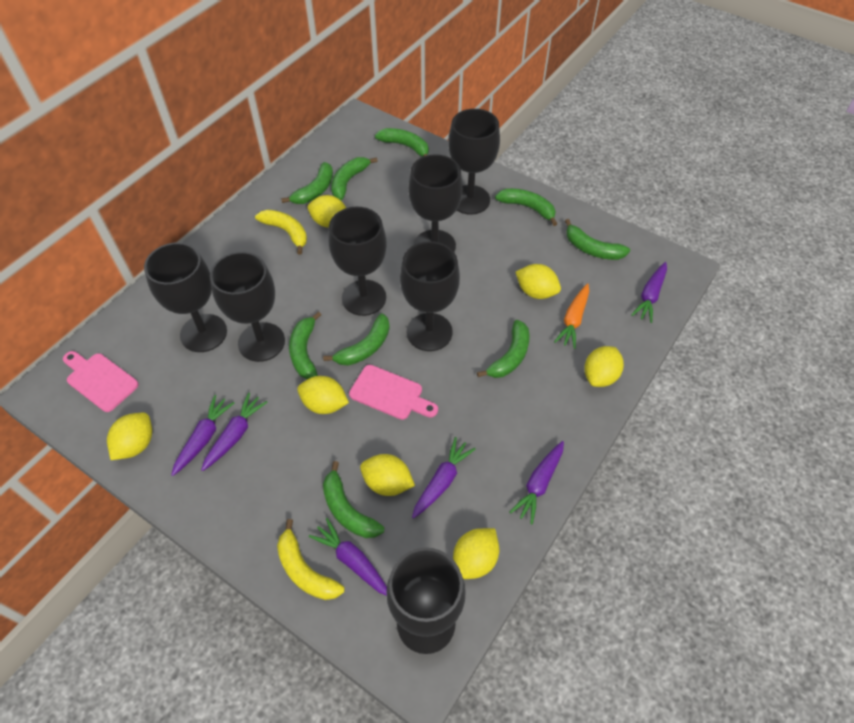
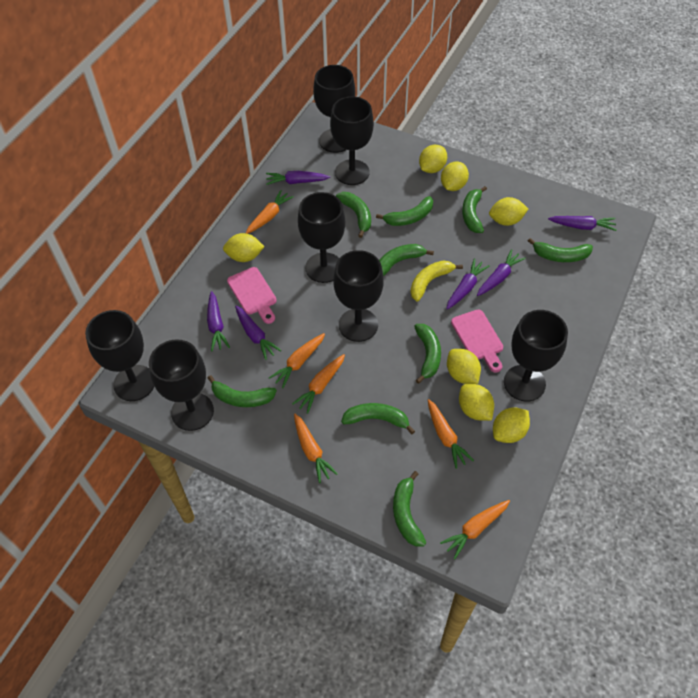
orange carrot: [554,283,589,349] = 1 -> [246,190,294,234] [269,333,325,388] [292,354,345,414] [294,414,338,483] [428,399,474,469] [440,500,510,559] = 6
yellow banana: [255,209,307,255] [277,519,344,600] = 2 -> [410,261,463,301] = 1

